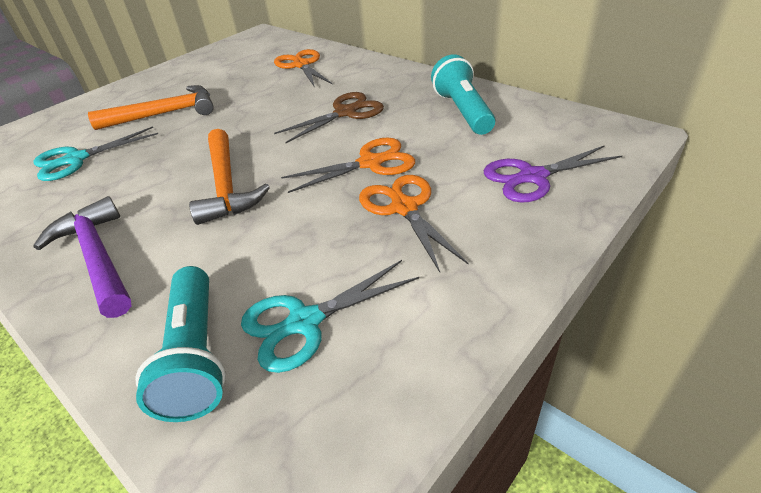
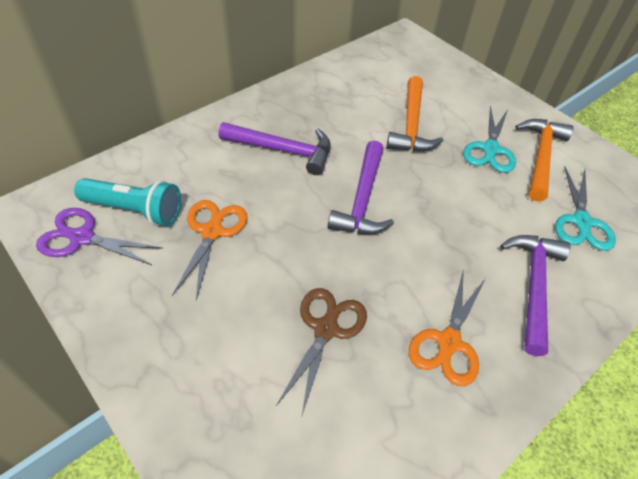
orange scissors: [274,49,332,87] [281,137,415,193] [359,175,468,272] = 3 -> [172,200,247,300] [409,269,486,386] = 2
purple hammer: [33,196,131,318] = 1 -> [219,122,330,175] [328,140,394,234] [500,235,571,356] = 3
turquoise flashlight: [136,266,226,422] [431,54,495,135] = 2 -> [74,178,181,226] = 1

